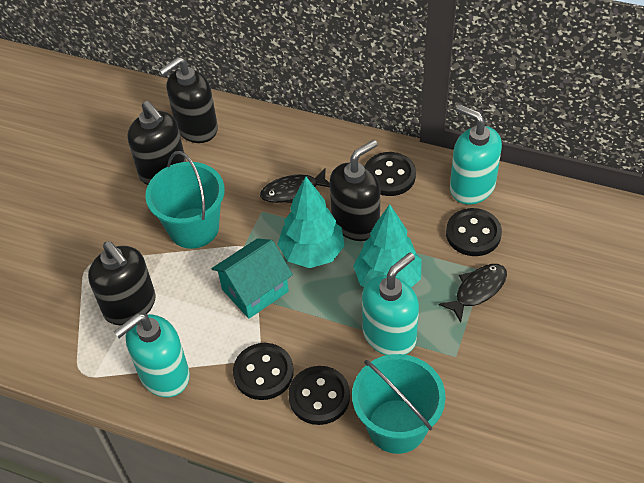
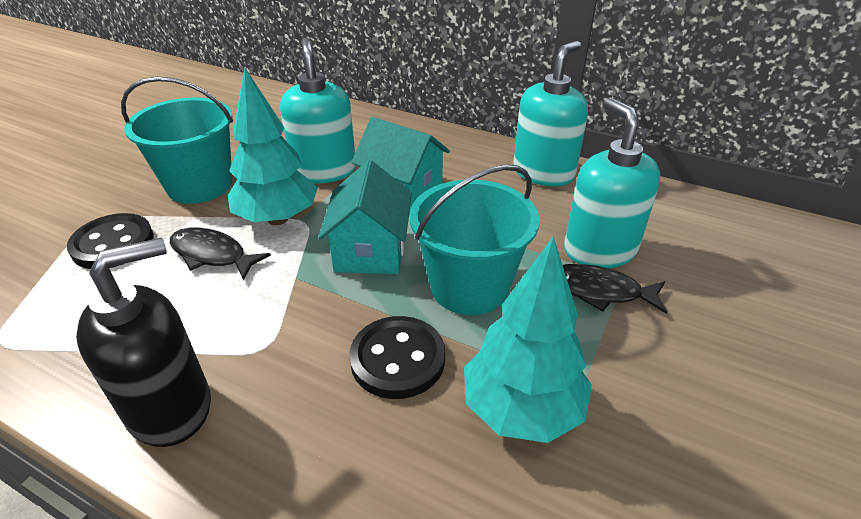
black button: [233,343,294,400] [288,366,350,425] [365,152,416,196] [446,208,502,256] = 4 -> [67,213,154,269] [349,316,445,399] = 2
black soap dispenser: [88,241,156,325] [127,101,186,185] [159,57,218,143] [330,140,380,241] = 4 -> [76,237,211,447] = 1
turquoise house: [212,238,293,319] = 1 -> [318,160,412,274] [351,117,450,213] = 2

